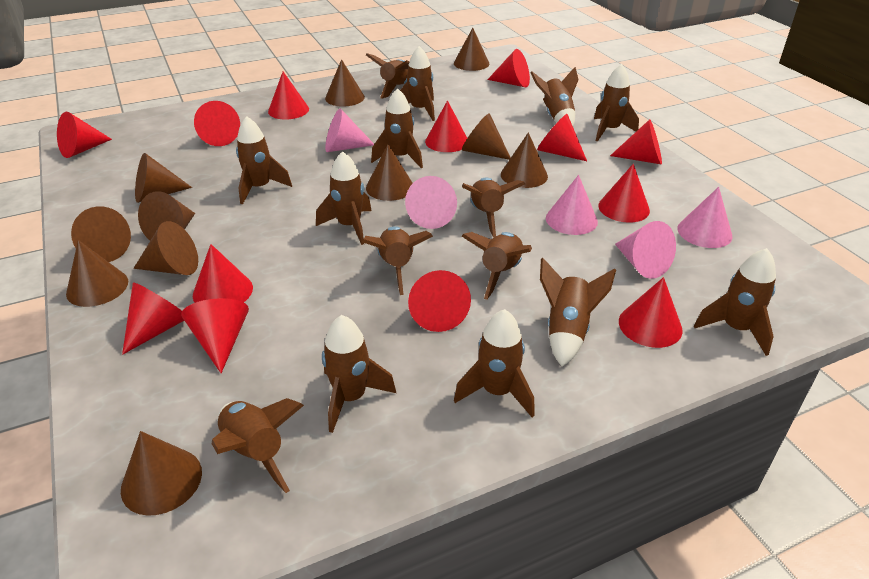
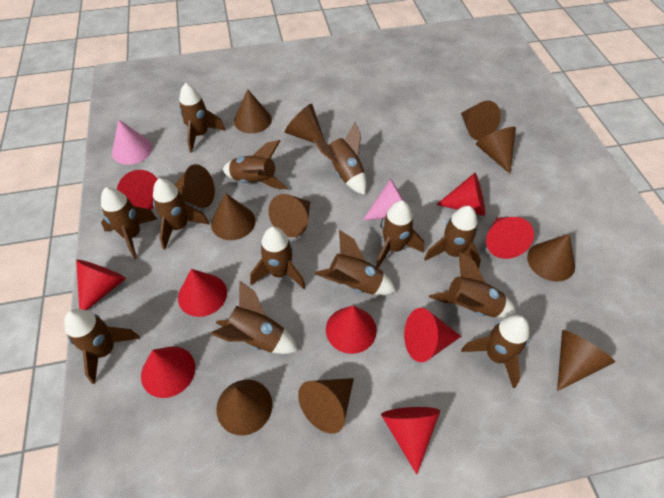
brown rocket: [212,398,304,493] [236,116,292,205] [316,151,372,245] [322,315,396,433] [362,226,433,295] [366,53,410,98] [371,89,423,168] [400,46,435,121] [454,309,535,417] [461,232,532,299] [462,178,525,237] [531,67,579,126] [540,258,616,367] [594,64,639,142] [694,248,776,356] = 15 -> [64,309,140,384] [101,187,157,259] [153,178,209,250] [179,83,226,153] [210,281,298,354] [223,140,288,190] [250,226,306,289] [313,122,367,195] [314,230,396,295] [376,200,424,268] [424,206,481,269] [429,252,516,317] [461,315,530,388] = 13
pink cone: [325,109,374,152] [405,176,457,229] [546,175,598,235] [615,221,676,279] [677,187,733,248] = 5 -> [112,119,153,165] [363,179,404,220] = 2
red cone: [57,112,112,158] [122,282,184,355] [181,298,249,373] [193,244,253,303] [194,101,240,146] [268,72,309,120] [408,270,471,332] [425,100,467,152] [487,49,530,87] [537,114,587,161] [598,164,650,223] [610,119,662,164] [619,277,683,348] = 13 -> [76,259,126,310] [117,170,158,210] [141,346,195,398] [178,269,227,317] [326,306,377,354] [381,407,440,474] [404,308,461,362] [436,173,485,216] [486,217,534,259] = 9

